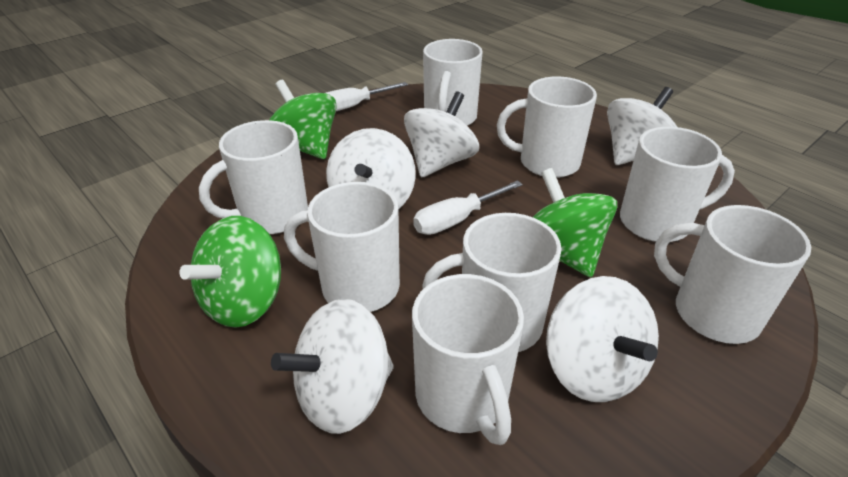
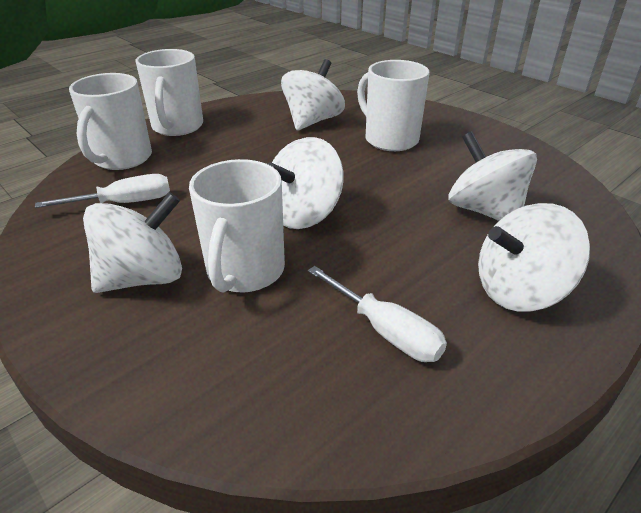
green spinning top: [179,216,281,328] [270,80,337,159] [533,168,617,278] = 3 -> none = 0
white mug: [199,120,308,234] [284,182,400,312] [412,274,524,445] [422,213,562,352] [423,39,483,126] [497,76,597,178] [620,127,735,242] [654,205,811,344] = 8 -> [69,73,152,170] [135,49,203,136] [189,159,285,293] [357,60,430,151] = 4

